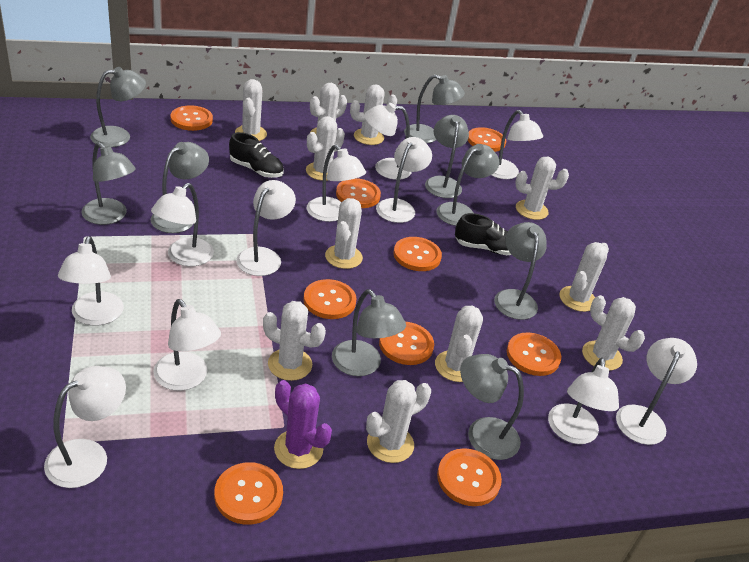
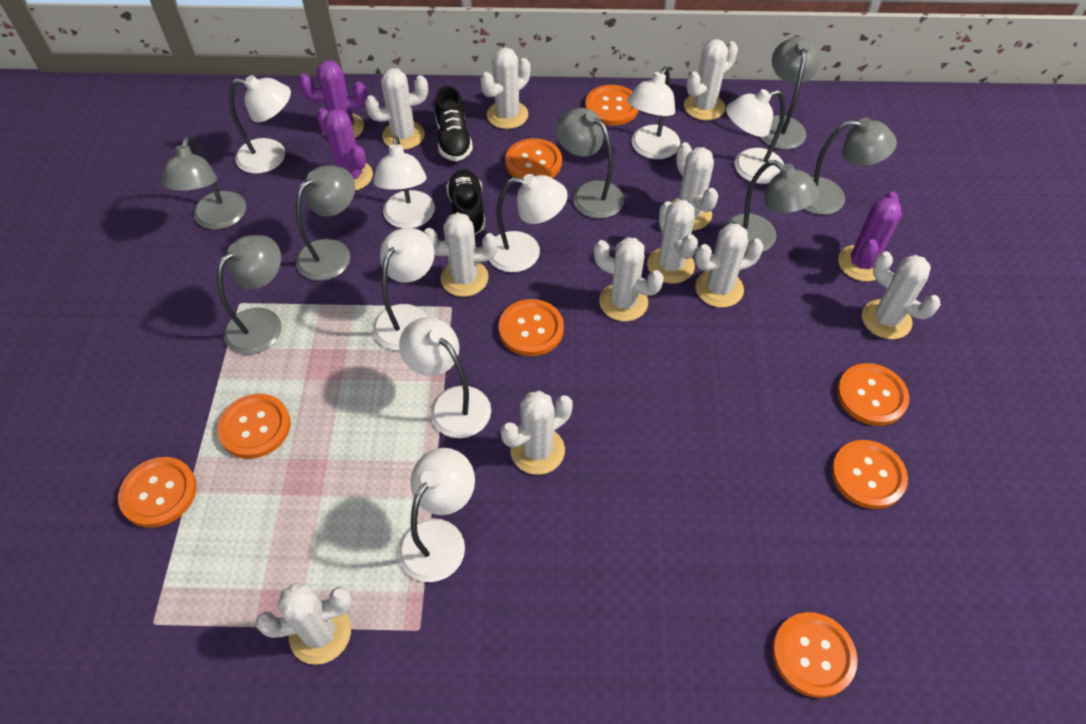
grey lamp: [81,142,136,225] [90,67,146,147] [151,142,209,233] [332,289,406,376] [404,75,465,143] [425,115,469,198] [436,144,499,226] [460,354,524,460] [494,222,547,320] = 9 -> [161,136,246,230] [217,235,282,354] [296,165,355,281] [556,108,624,219] [724,160,820,252] [760,37,820,149] [804,118,897,215] = 7
orange button: [170,105,213,131] [214,462,283,525] [303,279,357,319] [336,178,381,208] [379,322,434,365] [393,237,442,271] [437,448,502,506] [468,127,506,152] [507,332,561,376] = 9 -> [118,457,197,528] [217,394,291,459] [498,299,564,356] [505,138,562,178] [585,85,639,126] [772,612,858,698] [831,440,908,509] [837,363,909,426] = 8
purple cactus: [274,380,332,469] = 1 -> [299,60,367,138] [317,108,373,191] [838,192,902,282] = 3
white lamp: [44,366,126,488] [58,236,124,326] [151,183,214,266] [153,299,221,391] [236,180,296,276] [307,145,366,222] [364,103,412,180] [376,137,432,223] [491,110,543,179] [548,357,619,444] [616,338,697,445] = 11 -> [229,75,291,174] [373,228,435,350] [374,136,435,229] [398,448,475,582] [399,317,491,438] [489,174,568,272] [627,67,680,159] [726,89,785,184] = 8

